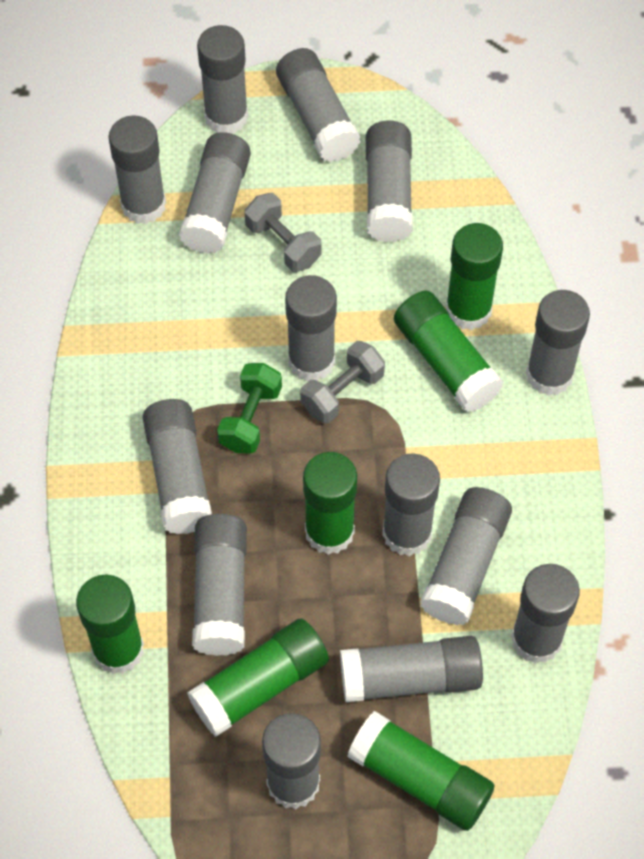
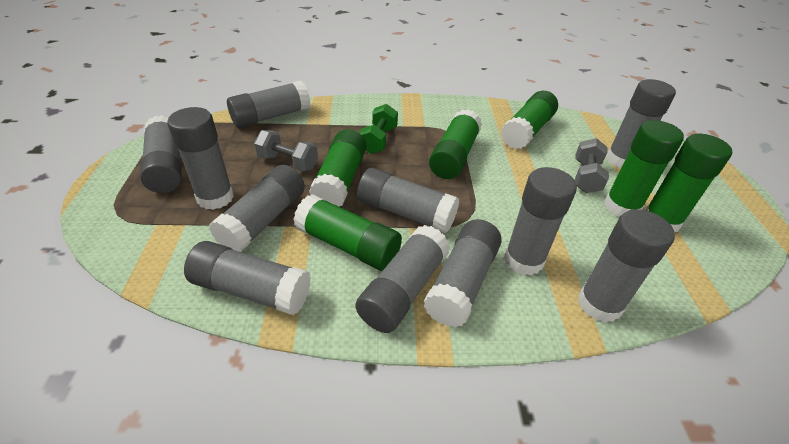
grey glue stick: [108,115,166,224] [143,399,212,534] [179,132,251,254] [192,514,247,656] [197,25,248,134] [262,713,321,809] [276,48,361,162] [285,275,337,381] [340,636,483,702] [366,121,413,242] [382,453,440,556] [420,487,512,625] [511,564,580,664] [526,290,590,396] = 14 -> [140,115,182,193] [167,107,234,210] [184,241,311,316] [209,165,305,252] [227,81,310,128] [355,225,450,333] [357,168,459,233] [423,219,502,328] [504,167,577,276] [578,209,675,323] [606,79,676,169] = 11

